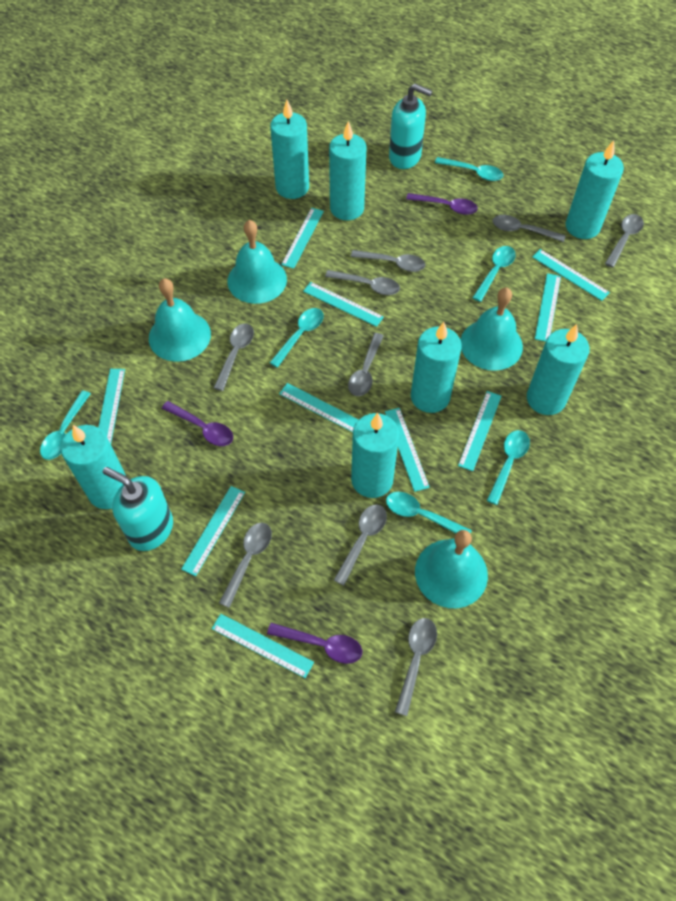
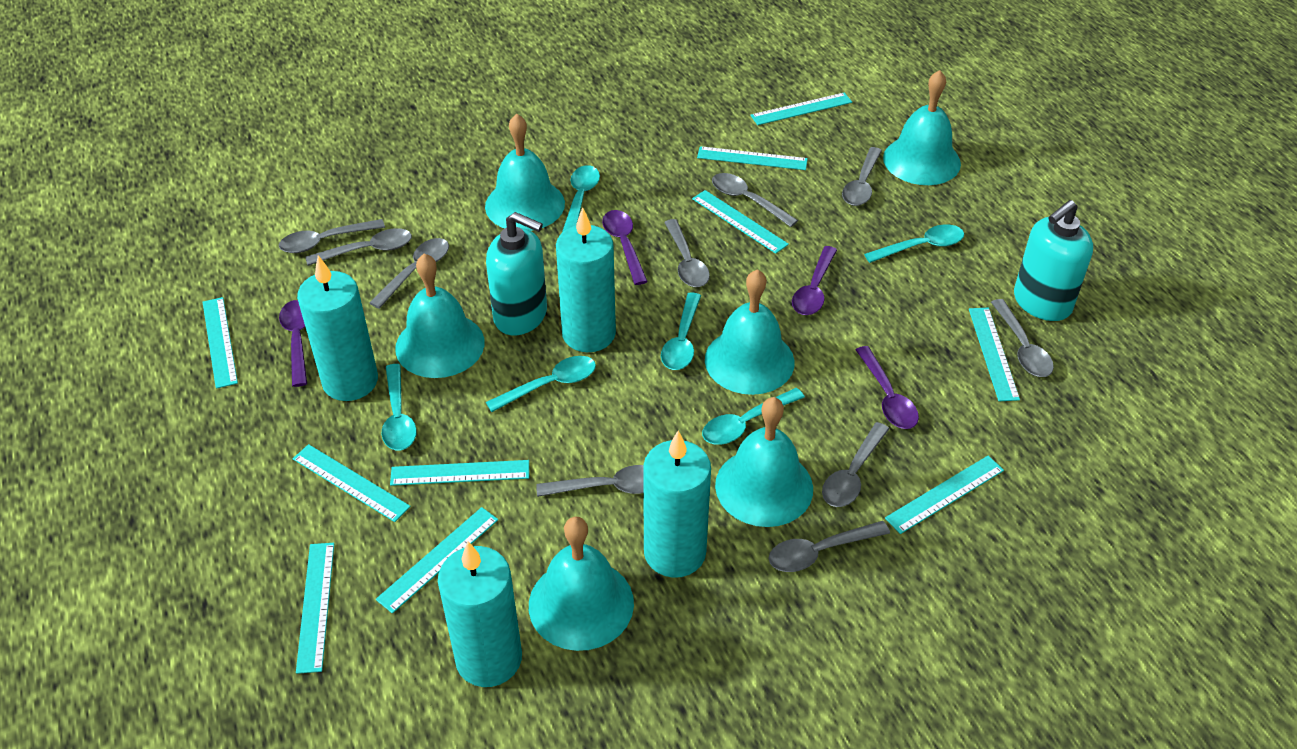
grey spoon: [214,324,254,391] [219,523,272,608] [325,270,400,295] [334,505,387,586] [348,333,384,396] [351,250,425,272] [395,618,437,716] [493,215,566,242] [605,214,644,268] = 9 -> [279,219,385,253] [306,228,412,266] [370,238,449,309] [536,465,644,497] [664,219,710,287] [712,173,798,227] [768,521,890,572] [822,422,889,507] [842,147,882,206] [991,299,1054,377] = 10
purple spoon: [162,401,233,446] [267,623,362,664] [406,193,478,215] = 3 -> [279,300,307,387] [602,210,648,285] [792,246,837,315] [856,346,919,429] = 4
turquoise bell: [149,278,211,362] [228,220,287,304] [415,530,488,608] [460,287,523,371] = 4 -> [395,254,485,378] [485,114,565,231] [529,517,634,651] [705,269,795,395] [715,397,813,527] [883,70,961,185] = 6
turquoise candle: [61,425,126,509] [270,100,309,199] [329,121,367,220] [351,413,399,498] [411,322,462,413] [527,324,590,415] [566,140,624,239] = 7 -> [297,255,378,401] [438,542,522,687] [556,208,616,352] [643,431,711,578] = 4

